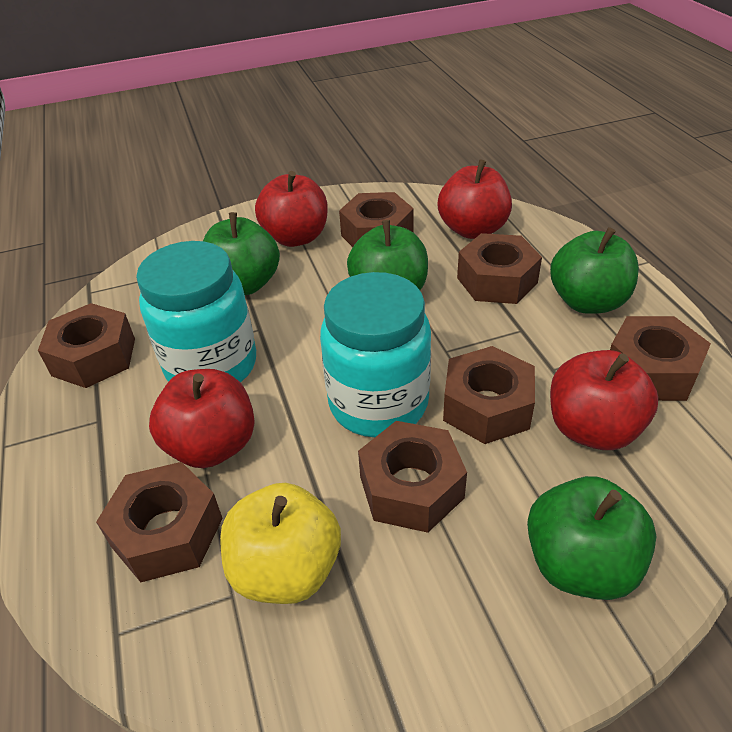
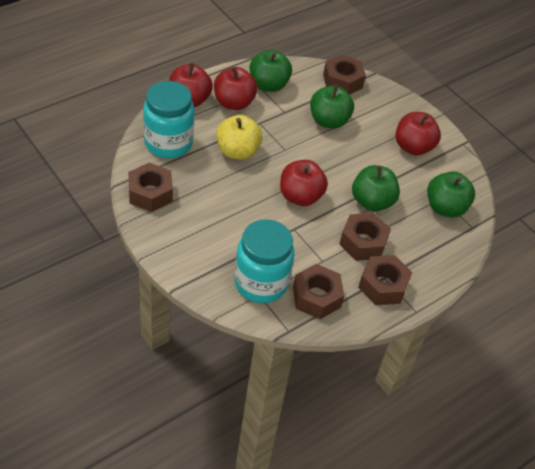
brown nut: [38,303,135,388] [96,462,223,582] [339,192,414,247] [358,421,467,533] [443,346,535,444] [457,233,542,304] [610,316,711,401] = 7 -> [128,162,173,212] [293,264,344,319] [323,55,366,95] [339,213,391,261] [358,255,412,305] = 5

